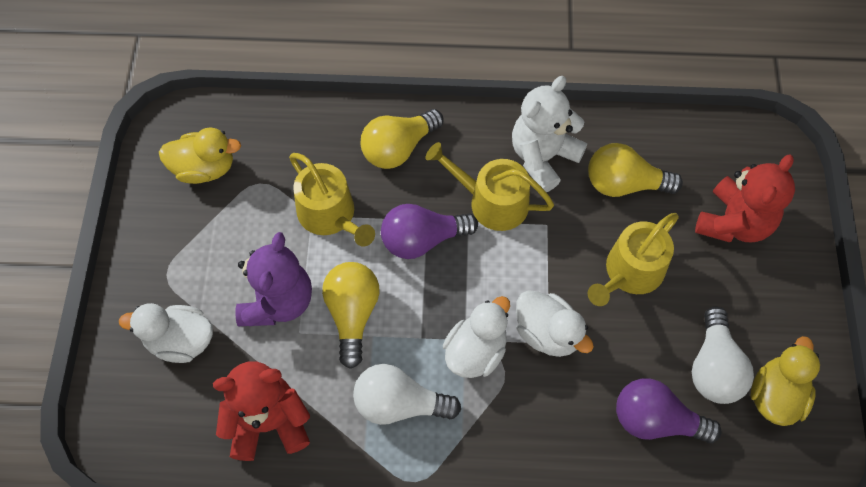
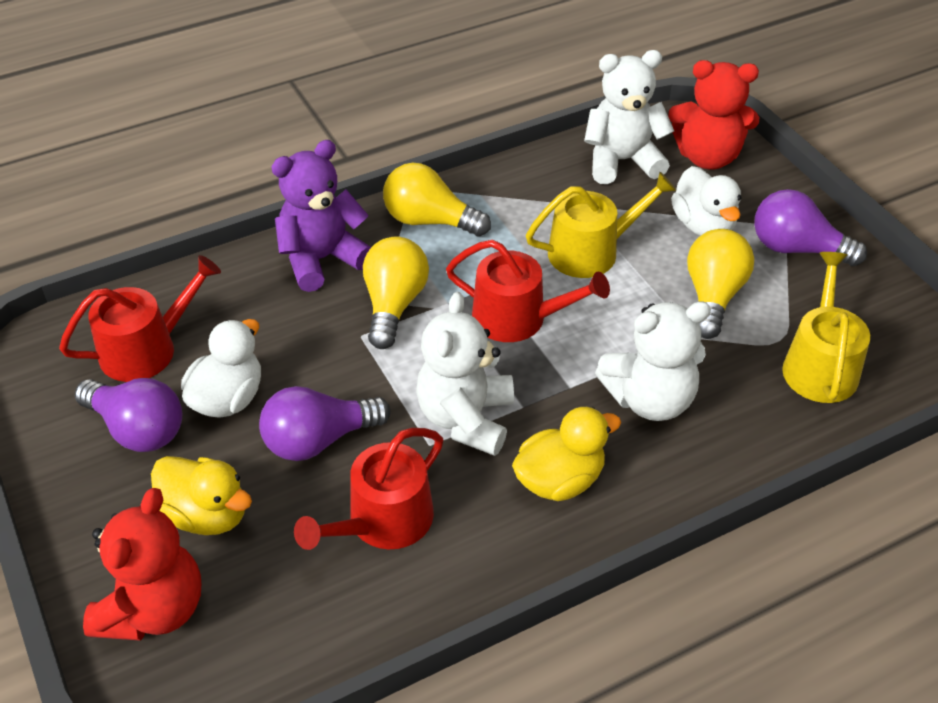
purple light bulb: [381,204,478,259] [616,378,722,443] = 2 -> [75,378,182,452] [259,386,390,461] [754,189,867,266] = 3
red watering can: none = 0 -> [59,255,221,382] [294,428,443,550] [446,240,610,342] = 3
white duck: [119,303,213,363] [443,296,510,378] [516,290,594,357] = 3 -> [181,319,261,418] [671,166,741,236] = 2
white light bulb: [353,364,461,425] [692,307,754,404] = 2 -> none = 0
white teddy bear: [512,76,587,192] = 1 -> [416,292,514,456] [584,50,674,184] [595,301,711,421] = 3
yellow watering can: [289,153,375,247] [425,142,554,231] [588,213,679,306] = 3 -> [526,172,676,278] [782,252,870,403] = 2

